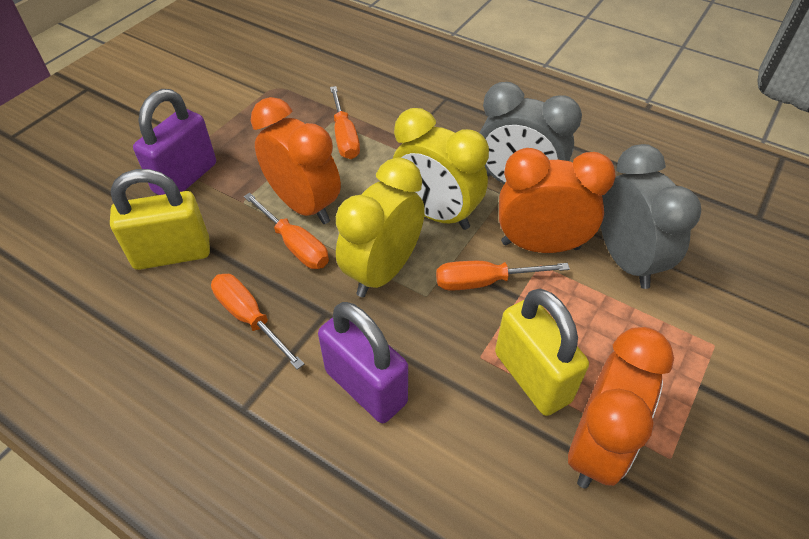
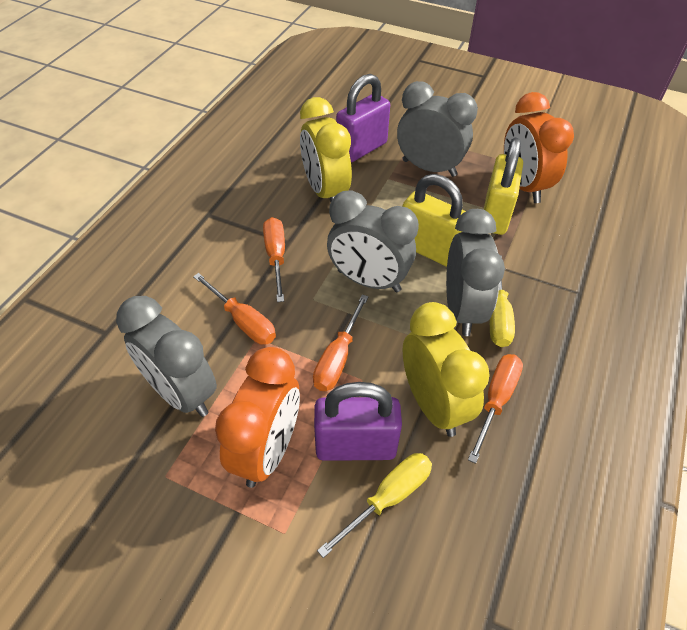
grey clock: [480,82,582,184] [601,144,701,289] = 2 -> [116,296,217,417] [327,190,419,292] [397,81,478,177] [446,209,505,336] = 4
orange clock: [251,97,341,224] [499,148,616,253] [568,327,674,489] = 3 -> [215,347,300,488] [504,92,574,203] = 2
yellow screwdriver: none = 0 -> [317,453,432,558] [490,255,515,347] = 2

